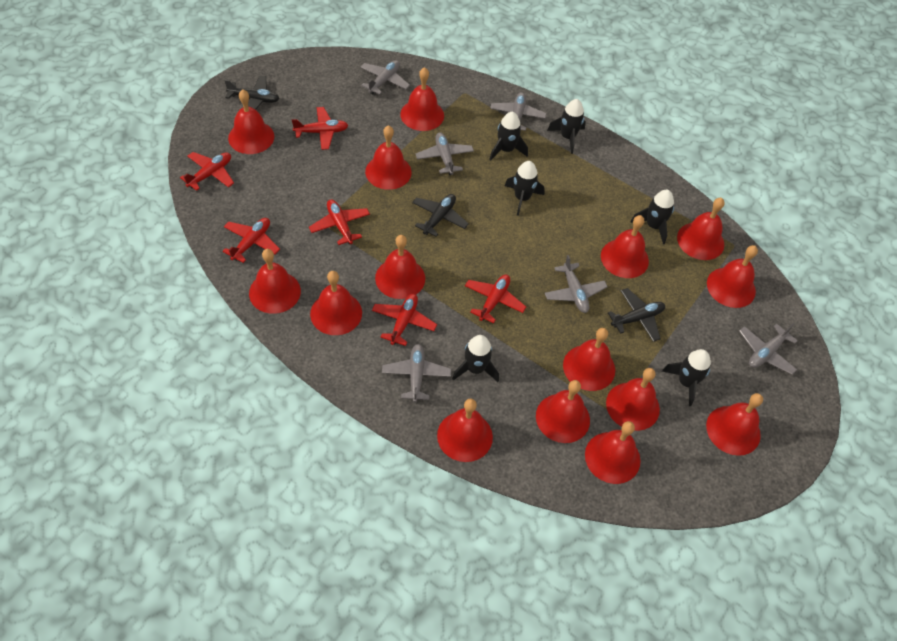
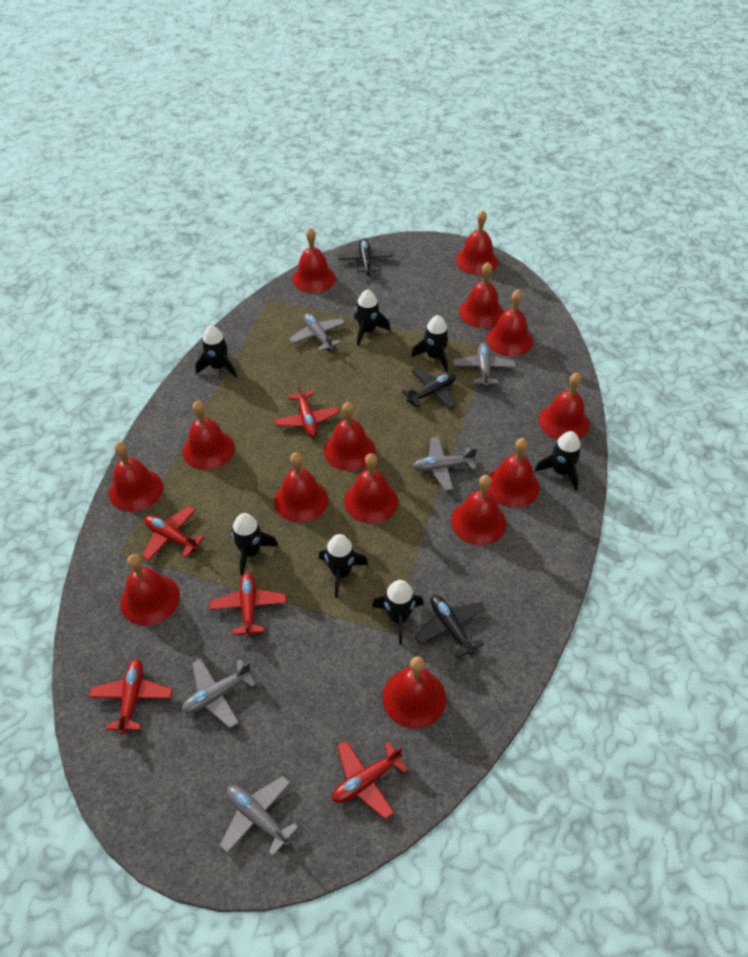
black rocket: [452,335,499,382] [489,111,528,161] [505,161,545,216] [547,99,586,154] [630,190,674,244] [662,349,711,406] = 6 -> [195,325,237,378] [231,513,278,576] [319,534,368,598] [354,289,391,346] [372,580,424,645] [411,315,449,372] [535,431,581,491] = 7
grey plane: [360,60,410,95] [382,344,451,403] [415,132,474,175] [490,92,546,131] [545,255,607,313] [739,323,798,375] = 6 -> [182,658,256,728] [219,776,298,856] [289,313,345,351] [412,437,477,491] [453,343,516,387] = 5
red bell: [228,89,274,154] [249,249,301,314] [310,271,362,335] [365,125,411,190] [375,235,425,299] [400,67,444,131] [437,399,493,462] [536,380,590,443] [563,328,615,391] [585,421,641,484] [601,215,649,278] [606,368,660,431] [677,198,724,260] [706,393,763,456] [707,245,758,308] = 15 -> [109,442,163,512] [120,554,180,626] [183,401,235,470] [274,452,328,523] [292,228,336,293] [324,402,376,471] [344,453,398,524] [383,656,446,729] [451,475,506,545] [455,210,498,275] [459,262,504,328] [486,290,533,357] [487,438,540,508] [539,373,590,440] = 14
red plane: [180,152,234,191] [223,218,280,263] [292,107,348,150] [309,199,370,245] [372,294,437,346] [465,274,526,323] = 6 -> [89,659,173,734] [142,506,204,561] [210,572,286,637] [274,382,340,437] [332,740,409,819] = 5

